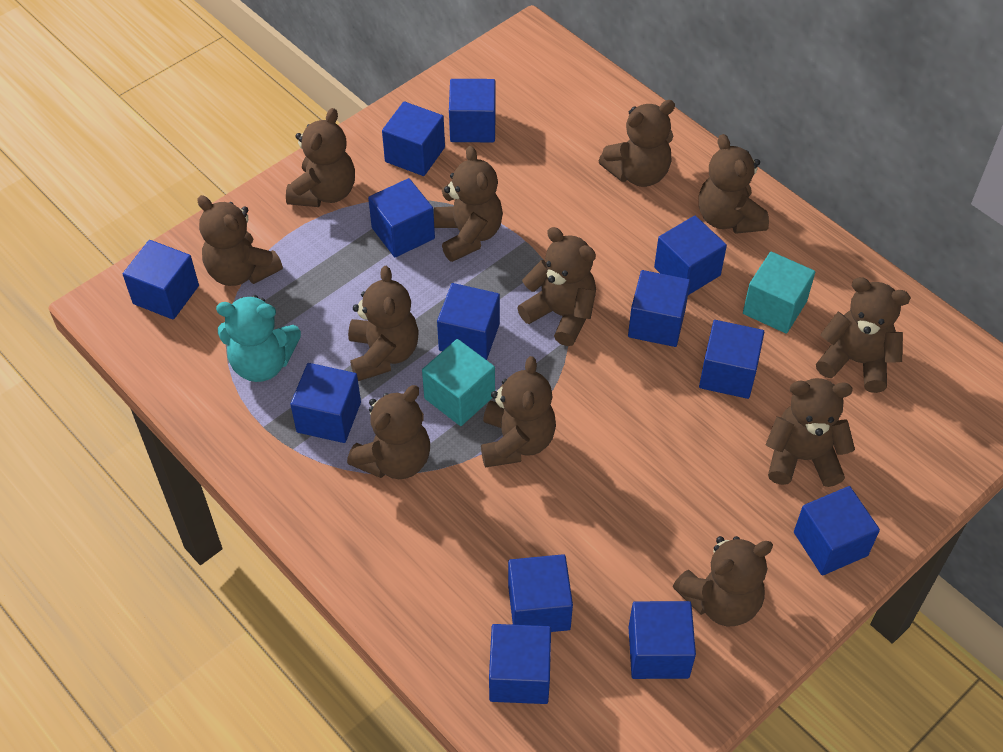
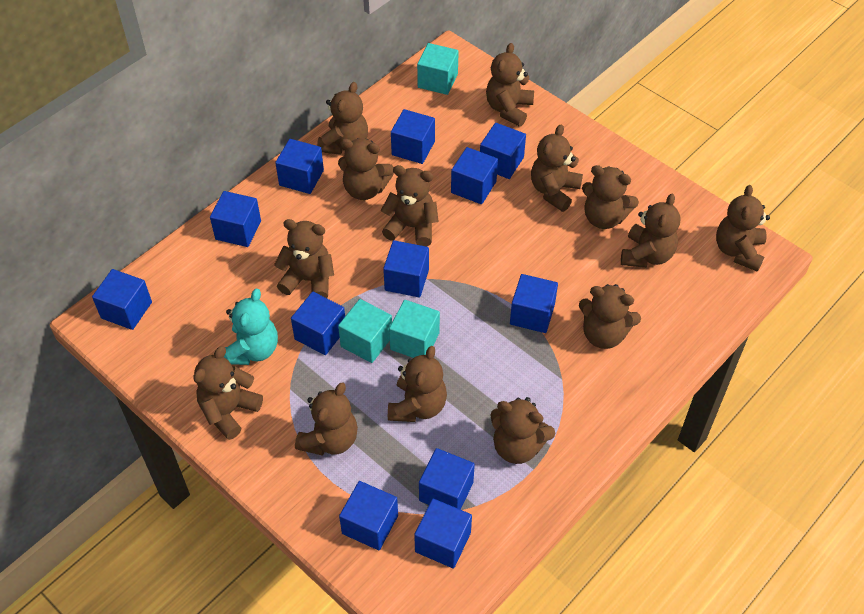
blue cube: [123,240,199,320] [290,363,361,443] [368,178,435,257] [382,101,445,176] [437,283,500,360] [449,79,496,142] [489,624,551,704] [508,554,573,632] [628,270,690,347] [629,601,696,679] [654,216,727,295] [699,320,764,399] [794,486,880,576] = 13 -> [92,269,152,330] [210,191,261,247] [275,139,324,194] [291,292,345,355] [339,481,398,550] [383,240,429,297] [391,109,435,164] [414,498,472,569] [419,448,475,510] [451,147,498,204] [480,123,526,179] [510,274,558,333] = 12
brown teddy bear: [197,195,283,286] [286,108,355,207] [347,385,430,479] [348,266,419,381] [434,146,503,262] [481,356,556,467] [518,227,596,346] [599,100,675,187] [673,536,773,626] [699,134,769,234] [765,378,855,487] [816,277,911,393] = 12 -> [193,346,263,440] [274,219,334,298] [295,382,358,456] [317,82,368,155] [338,138,394,200] [381,165,439,247] [388,346,447,422] [486,43,534,127] [490,397,555,464] [531,125,583,212] [579,284,641,349] [582,165,639,229] [621,194,680,268] [716,185,770,272] = 14
turquoise cube: [422,339,495,426] [743,252,815,334] = 2 -> [338,299,392,363] [389,300,440,358] [417,43,459,95] = 3

